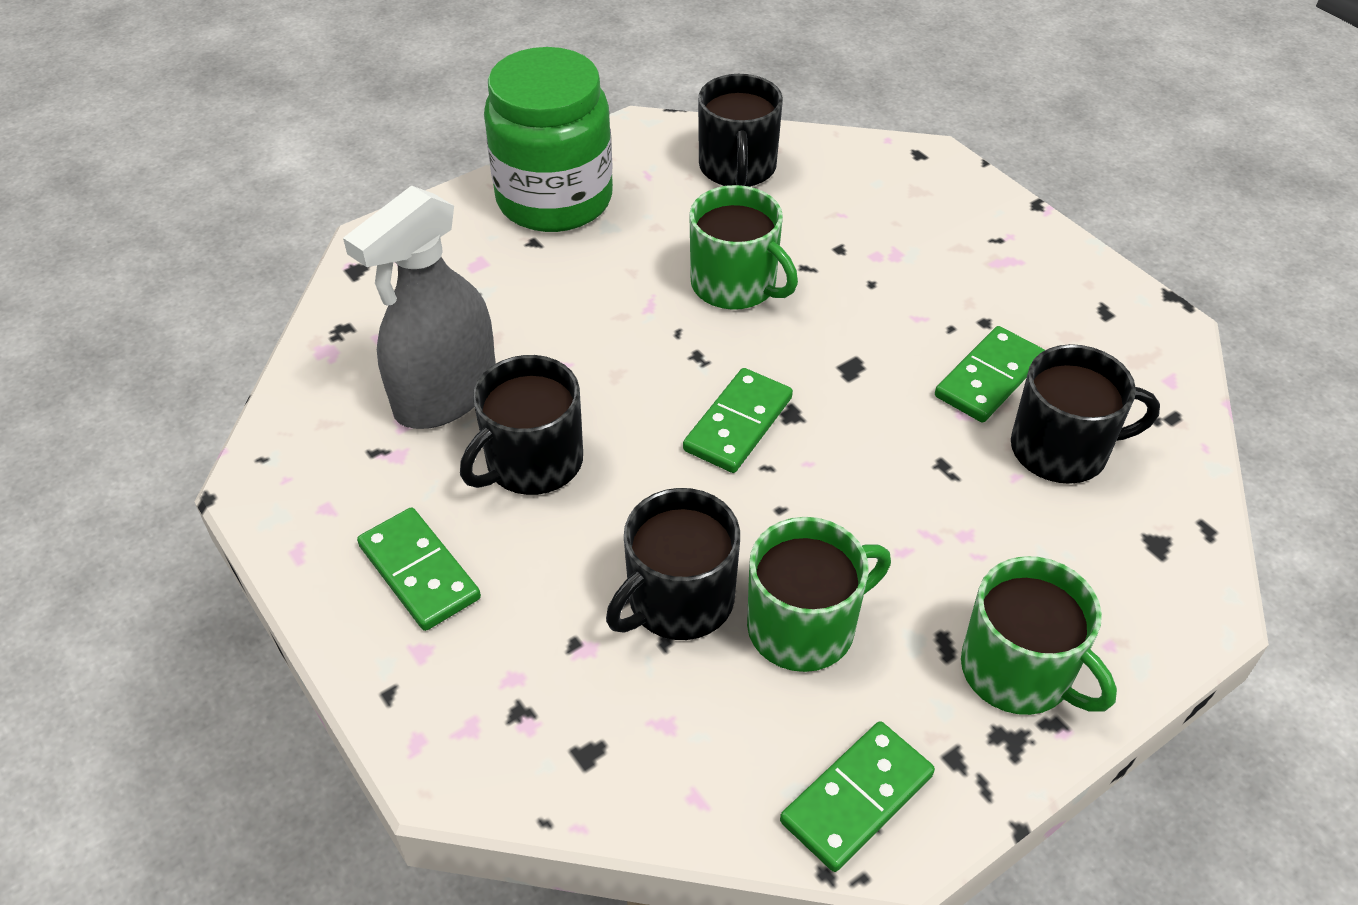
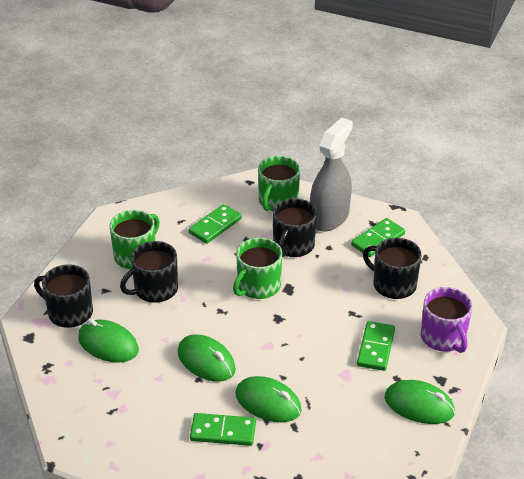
green jar: [484,47,613,232] = 1 -> none = 0
green mouse: none = 0 -> [78,319,139,363] [178,334,236,382] [236,376,301,422] [384,380,455,424] = 4
purple mug: none = 0 -> [421,287,472,353] = 1

